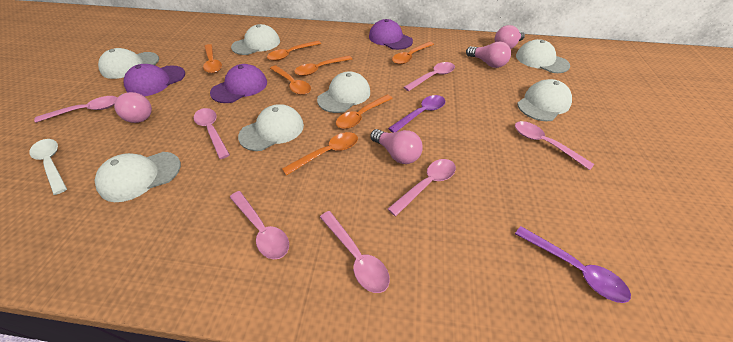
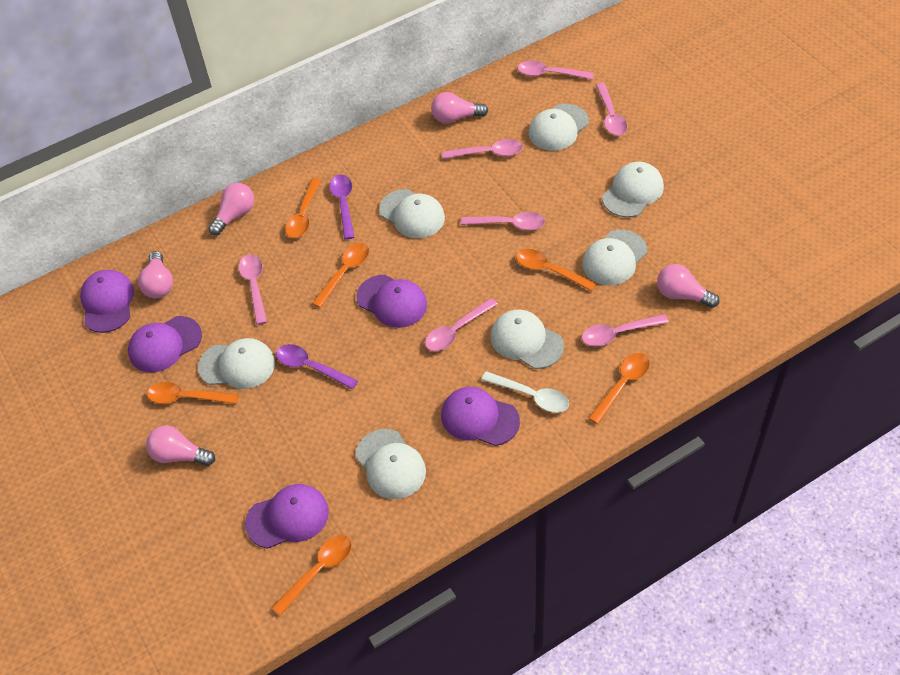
orange spoon: [203,44,222,73] [267,41,321,61] [270,65,311,95] [282,132,358,176] [294,56,352,76] [336,95,393,129] [392,42,434,64] = 7 -> [147,382,239,404] [272,535,352,616] [285,178,321,238] [312,243,369,308] [516,249,596,291] [589,353,650,424] = 6
pink light bulb: [114,92,152,123] [370,129,423,164] [466,42,511,68] [495,25,525,49] = 4 -> [138,251,173,299] [146,426,215,466] [208,183,254,236] [431,92,488,124] [657,264,719,308] = 5
purple cap: [124,64,185,96] [210,64,267,103] [369,19,413,50] = 3 -> [80,270,134,333] [128,316,202,372] [245,484,329,549] [356,275,427,328] [441,387,520,446] = 5

